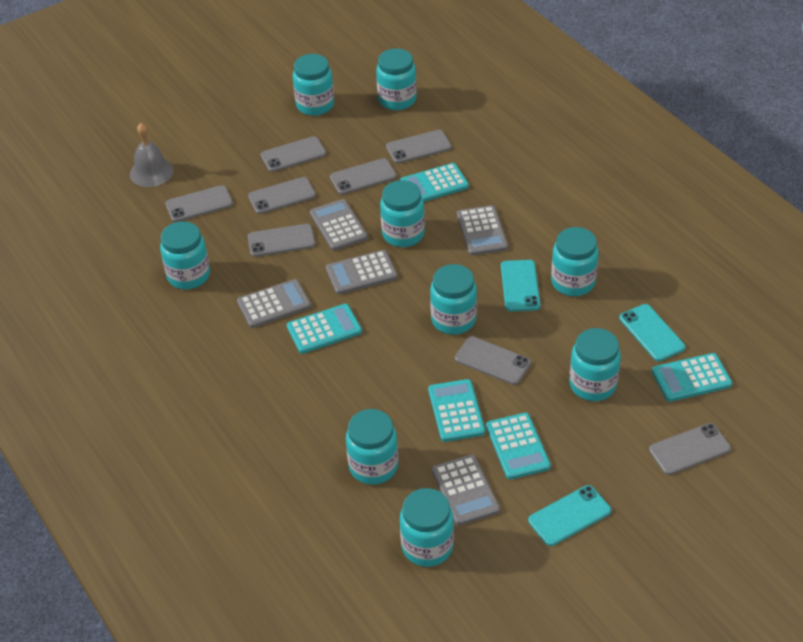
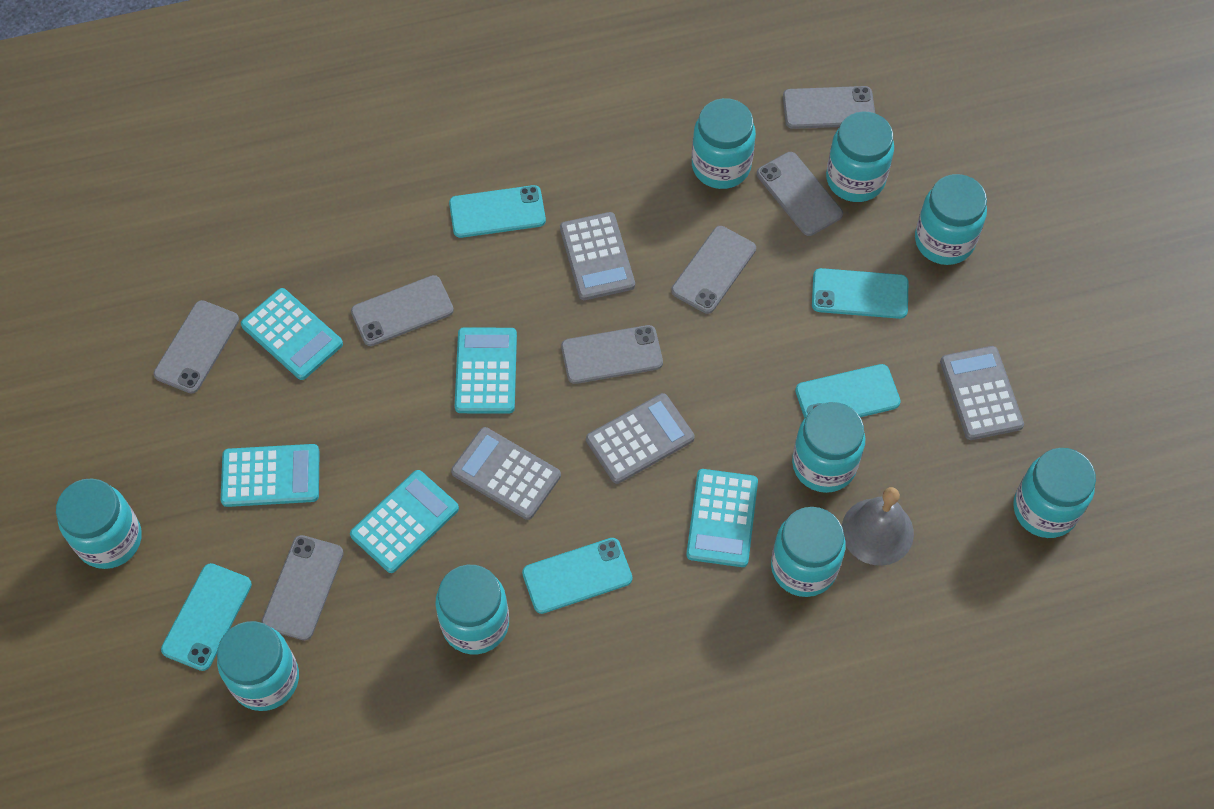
grey calculator: [237,279,311,328] [310,199,368,251] [326,250,398,294] [432,454,500,526] [457,205,508,256] = 5 -> [451,427,561,520] [560,212,635,300] [586,393,695,484] [940,346,1024,440] = 4
grey phone: [165,185,233,222] [247,224,315,257] [248,177,316,214] [261,136,326,172] [330,158,397,195] [386,130,451,164] [455,336,531,385] [649,423,731,475] = 8 -> [154,300,239,394] [262,535,344,640] [351,275,454,346] [561,325,663,384] [671,226,756,314] [757,152,843,236] [783,86,875,129] = 7
turquoise phone: [501,260,540,311] [528,485,611,546] [619,304,685,361] = 3 -> [161,563,252,671] [449,185,546,238] [522,538,632,614] [795,364,901,418] [812,268,908,319] = 5

